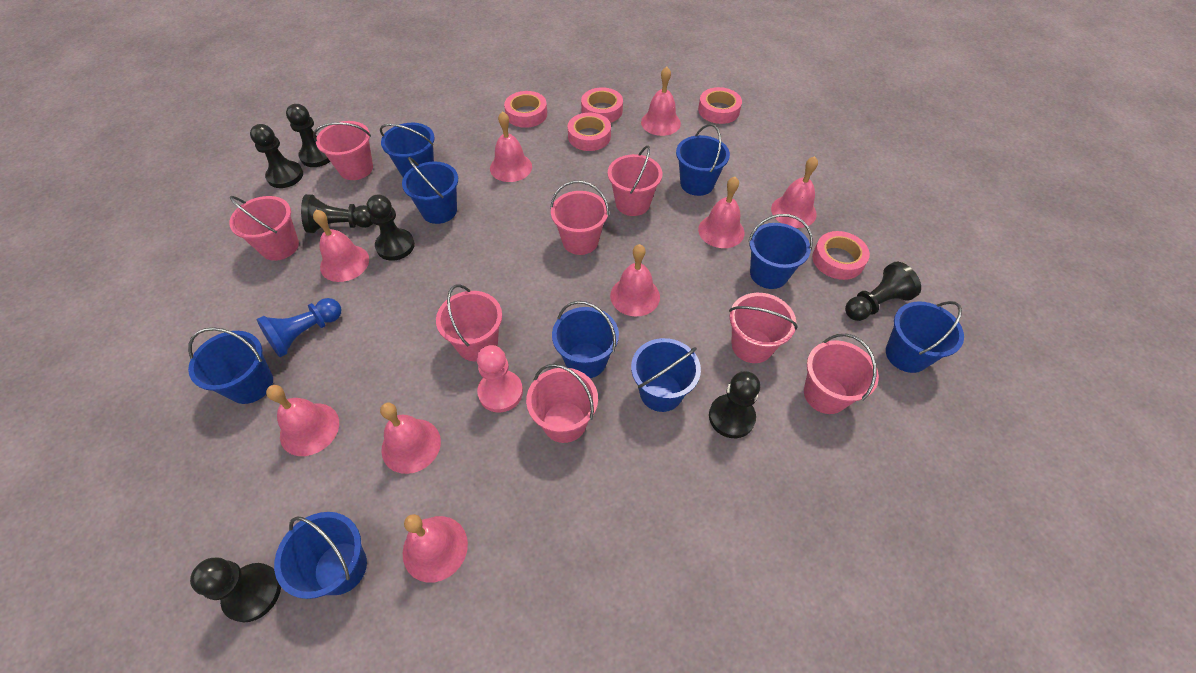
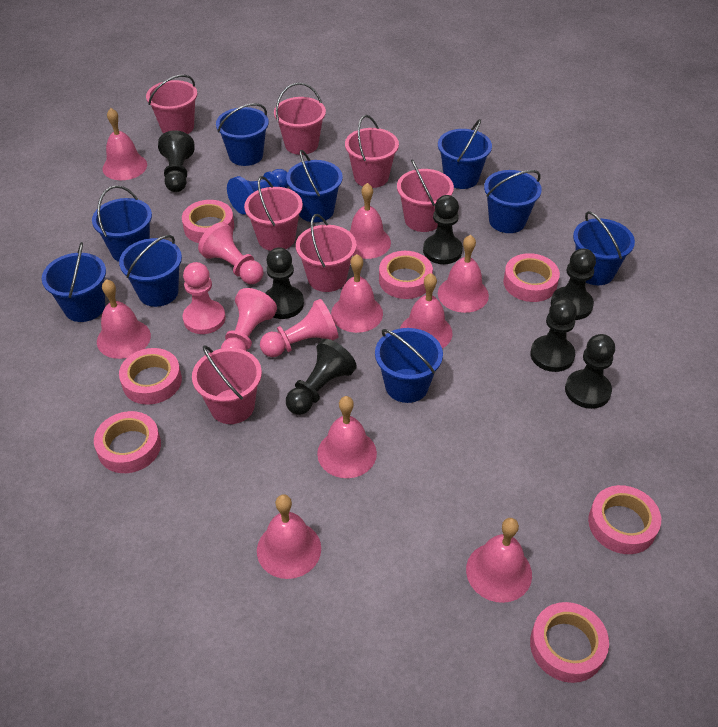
pink bucket: [229,196,299,261] [313,121,373,180] [436,285,502,361] [526,364,598,443] [550,181,609,255] [608,145,662,216] [729,293,798,363] [804,334,879,414] = 8 -> [146,75,197,134] [192,345,262,424] [244,176,303,251] [274,83,326,155] [296,214,356,292] [345,115,399,188] [397,159,454,232] = 7
pink pawn: [477,345,523,412] = 1 -> [183,262,226,334] [198,222,264,284] [221,288,277,351] [260,299,339,357] = 4
pink tape: [504,91,547,128] [568,113,611,151] [581,87,623,123] [698,87,742,124] [812,231,870,280] = 5 -> [94,411,161,473] [119,348,182,405] [182,200,234,243] [379,251,433,299] [503,253,560,302] [530,602,609,683] [588,485,661,554] = 7

